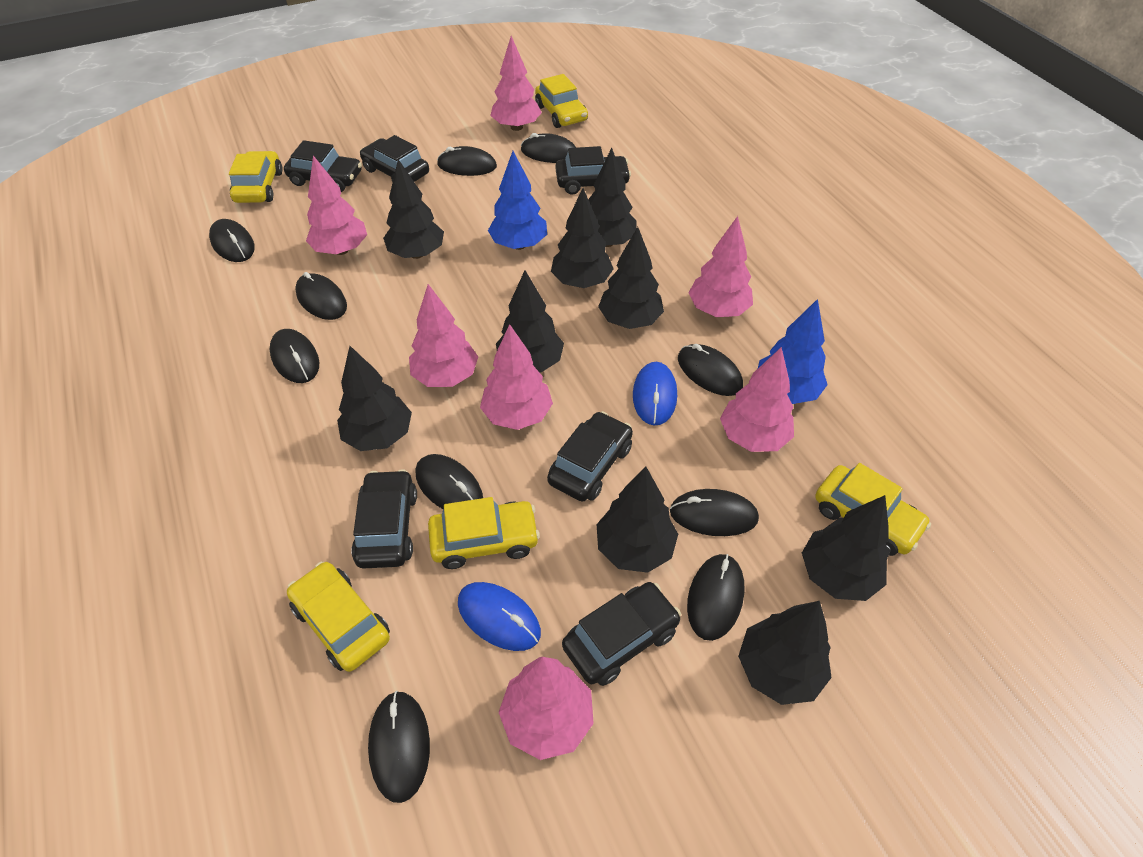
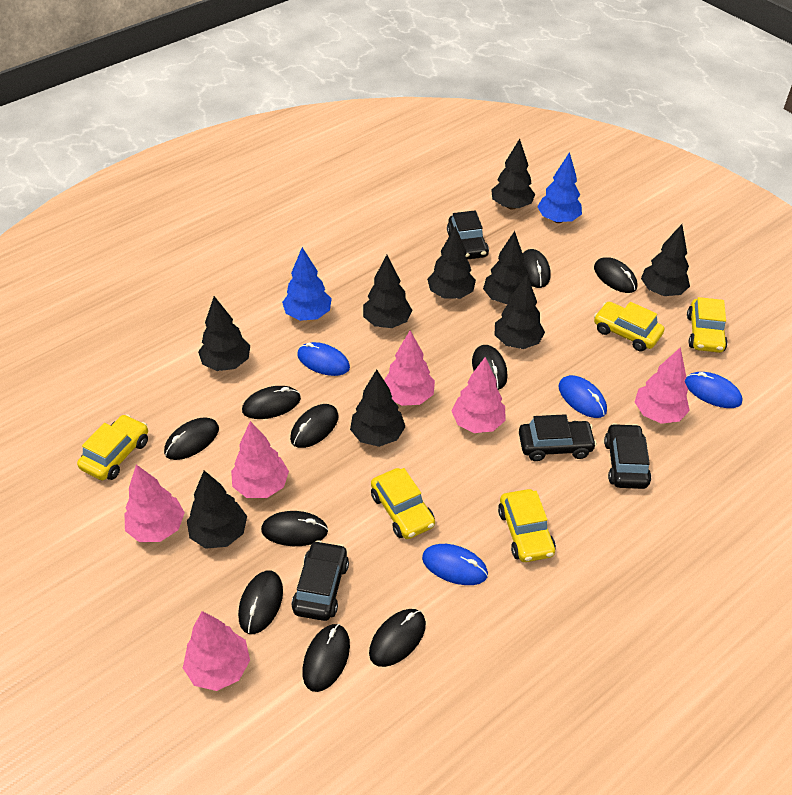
black car: [284,140,362,192] [351,469,417,569] [360,135,429,182] [547,411,633,502] [555,146,631,195] [562,582,681,686] = 6 -> [292,540,349,621] [447,210,489,260] [519,414,597,461] [604,423,651,489] = 4
blue mouse: [458,582,541,651] [633,362,677,425] = 2 -> [297,342,350,376] [422,544,488,585] [559,375,607,418] [685,372,743,408] = 4
pink tree: [306,156,367,255] [409,284,478,387] [480,324,553,430] [490,36,542,131] [499,657,594,760] [688,216,753,317] [720,347,794,452] = 7 -> [125,465,185,542] [183,611,250,691] [231,421,289,498] [384,331,435,406] [451,357,506,433] [635,347,690,424] = 6

